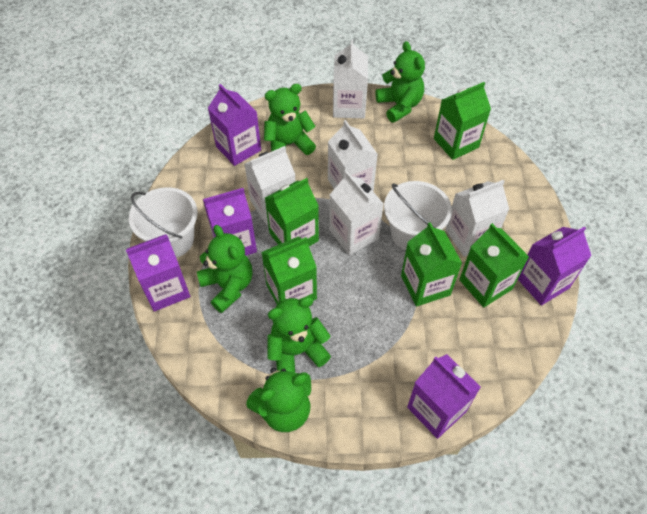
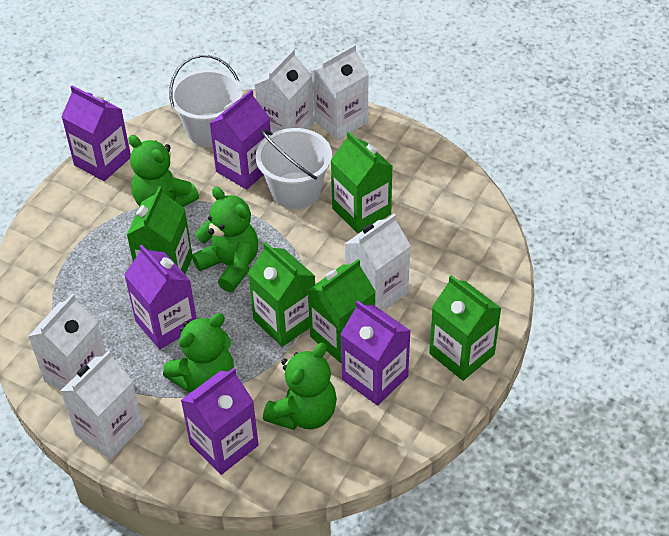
green teddy bear: [197,225,253,313] [246,368,311,432] [264,84,316,155] [268,297,331,373] [376,41,425,123] = 5 -> [128,135,199,207] [163,313,234,392] [192,187,258,292] [263,343,337,430] = 4

